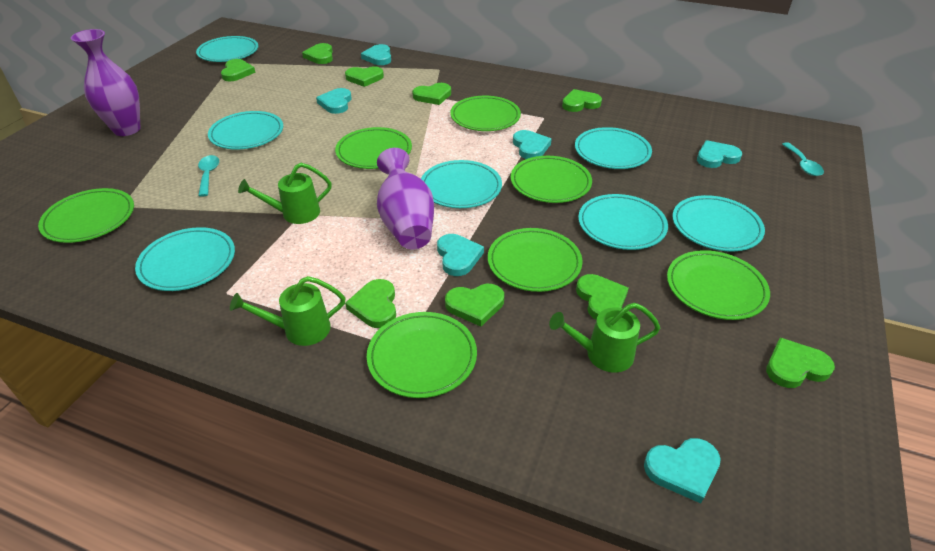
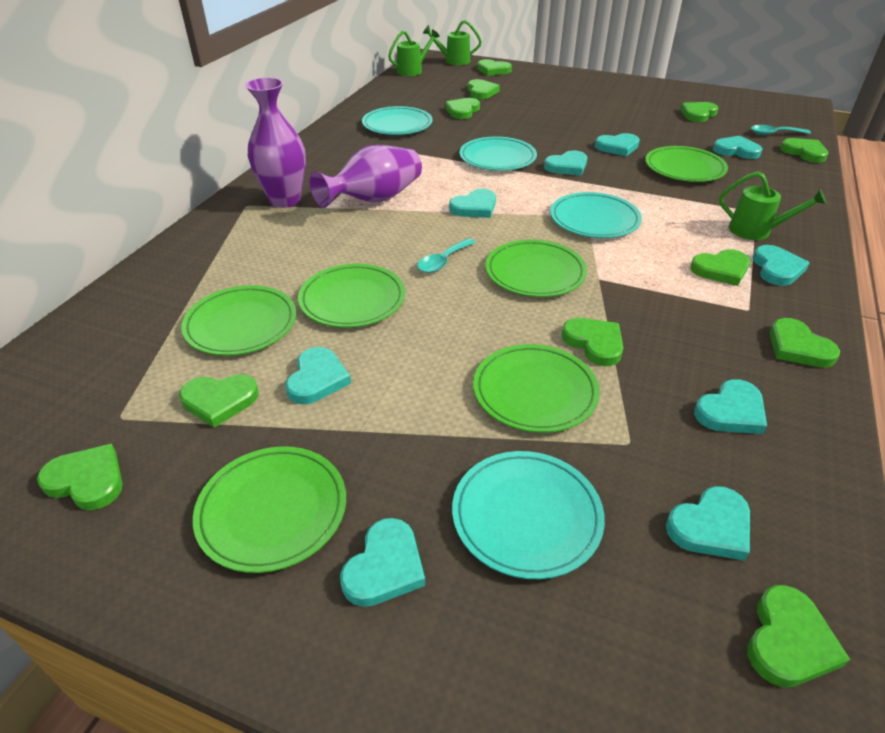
green heart: [221,59,256,82] [302,43,333,64] [345,66,384,87] [345,279,396,328] [412,83,451,105] [445,284,504,327] [562,89,602,112] [576,274,629,319] [766,338,835,388] = 9 -> [37,444,123,510] [179,374,259,428] [445,98,480,119] [468,79,500,99] [477,59,512,76] [562,318,623,366] [681,102,718,122] [690,249,750,286] [747,585,850,687] [770,318,840,368] [780,138,828,163] = 11
green plate: [38,188,134,243] [335,127,412,169] [367,312,477,398] [450,96,521,131] [488,228,583,292] [511,156,592,203] [667,250,770,320] = 7 -> [181,285,296,356] [193,446,346,573] [298,264,405,328] [473,344,600,433] [485,240,587,297] [645,146,728,182] = 6
turquoise heart: [316,88,352,114] [361,44,391,65] [437,234,484,276] [513,130,551,159] [644,438,721,503] [697,140,742,168] = 6 -> [285,347,351,404] [340,518,425,607] [449,189,496,218] [544,150,587,176] [595,133,640,156] [666,486,750,561] [694,379,767,434] [713,136,762,159] [753,245,810,286] = 9
turquoise plate: [135,227,235,291] [196,36,258,62] [208,111,283,150] [421,160,502,208] [575,127,652,169] [578,194,668,250] [672,195,765,252] = 7 -> [362,106,433,135] [452,451,605,579] [459,136,537,171] [550,192,642,238] = 4

